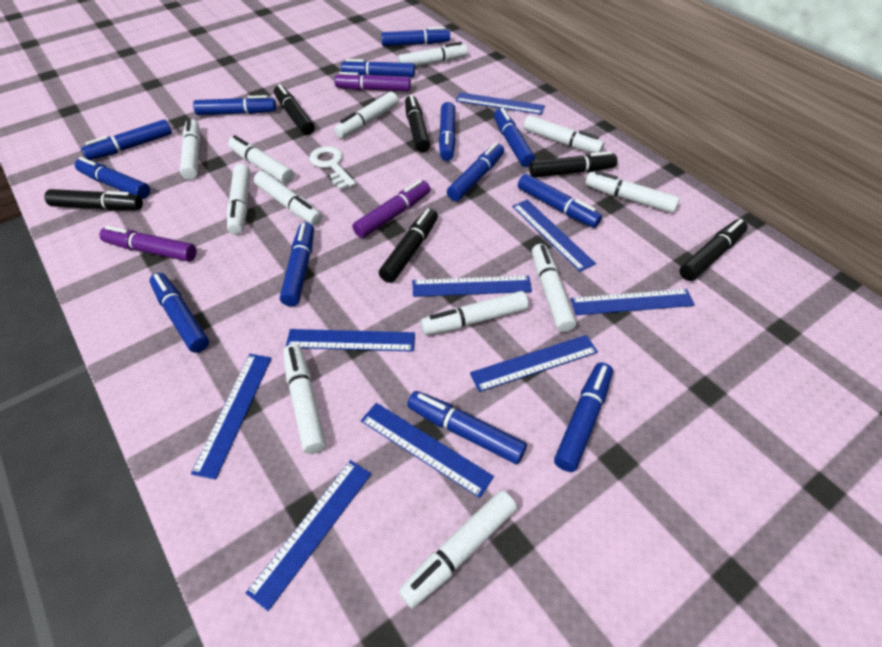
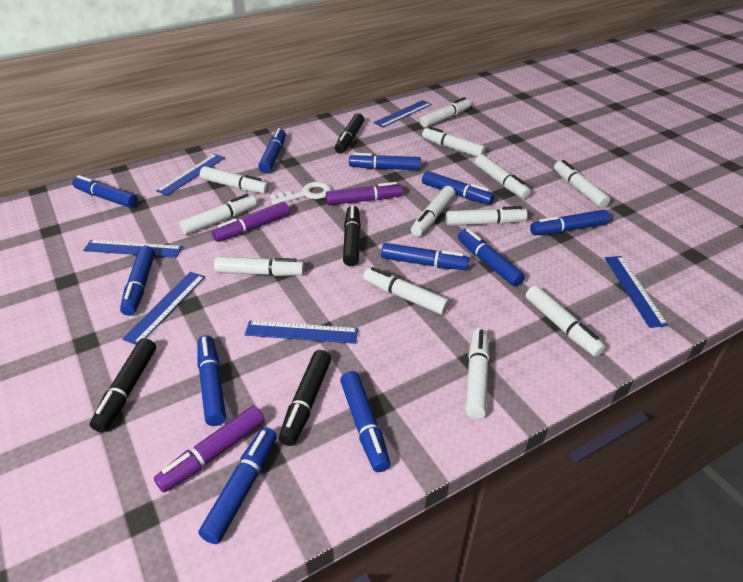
black marker: [45,189,143,211] [274,84,315,135] [379,208,438,283] [405,95,430,152] [529,151,617,178] [680,219,748,281] = 6 -> [90,338,156,432] [279,350,331,446] [335,113,364,154] [343,205,361,266] = 4
blue marker: [75,157,150,199] [81,119,172,160] [149,273,209,353] [193,95,276,115] [280,222,314,306] [341,59,415,78] [381,27,450,46] [407,391,527,464] [439,102,456,161] [447,143,504,201] [494,108,535,167] [518,174,602,228] [554,362,613,472] = 13 -> [72,175,138,208] [120,246,155,316] [198,335,226,426] [199,427,277,544] [258,128,286,173] [340,371,391,472] [349,153,421,170] [381,243,469,270] [422,171,494,205] [458,229,525,287] [530,210,610,235] = 11
blue ruler: [191,354,272,480] [246,460,371,611] [286,329,415,352] [361,403,494,498] [412,275,532,297] [456,92,545,115] [470,335,598,392] [512,200,596,272] [570,289,695,315] = 9 -> [83,240,182,258] [122,272,205,345] [156,154,225,196] [245,321,358,344] [374,100,432,128] [605,256,668,328] = 6

